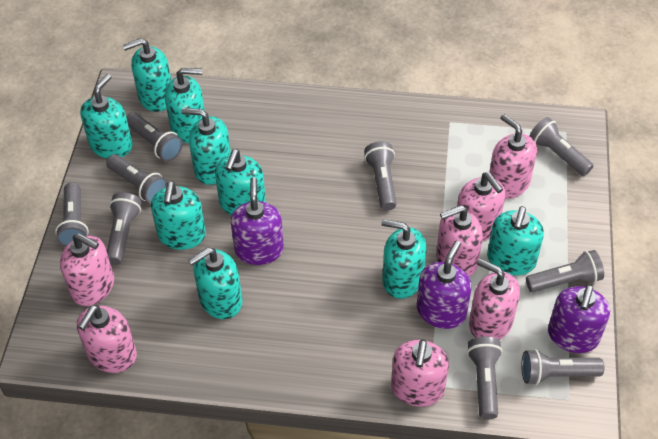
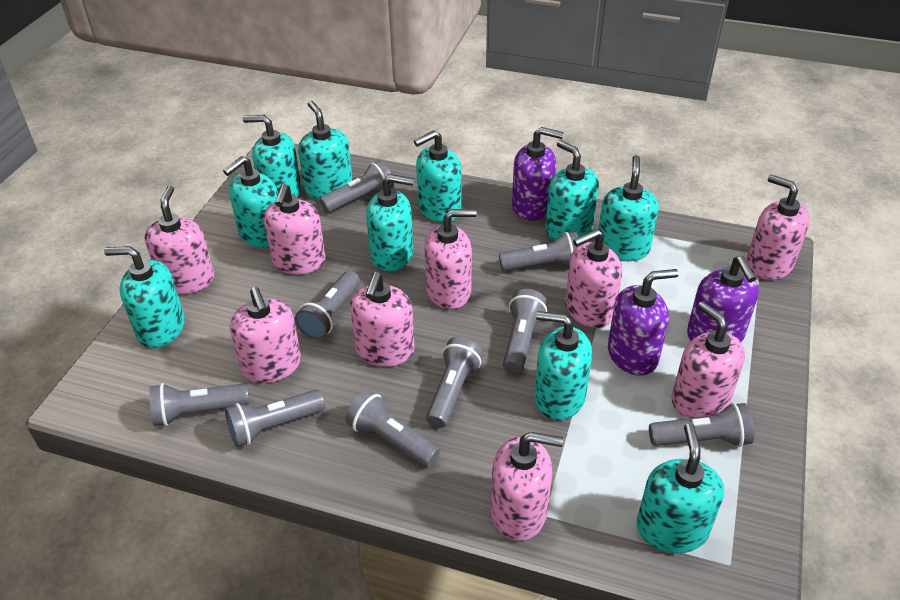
pink soap dispenser: [60,233,114,306] [77,305,137,373] [391,339,449,407] [436,205,483,277] [457,172,505,241] [469,259,520,340] [489,114,537,199] = 7 -> [145,186,214,294] [230,287,301,383] [264,184,326,274] [350,272,415,367] [424,209,477,309] [491,432,563,541] [565,229,622,328] [672,301,745,418] [746,175,810,280] = 9
turquoise soap dispenser: [80,74,133,159] [123,38,171,112] [151,181,206,250] [165,68,205,143] [182,108,231,185] [188,247,242,319] [215,149,266,216] [382,219,427,299] [487,206,544,275] = 9 -> [104,246,185,348] [223,156,278,248] [243,115,301,198] [298,101,353,199] [366,174,414,271] [414,130,462,222] [534,311,592,420] [545,140,599,241] [598,155,659,261] [637,423,724,553] = 10

